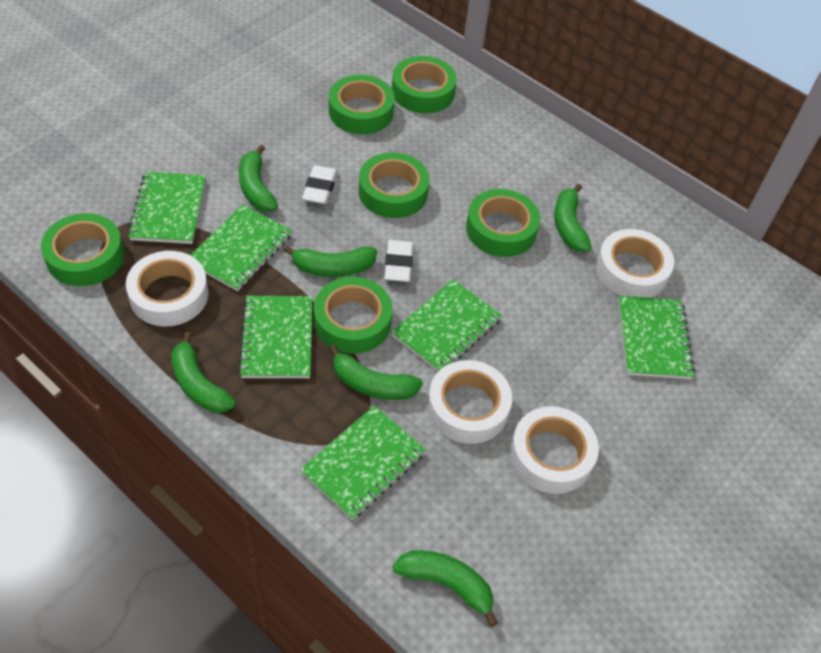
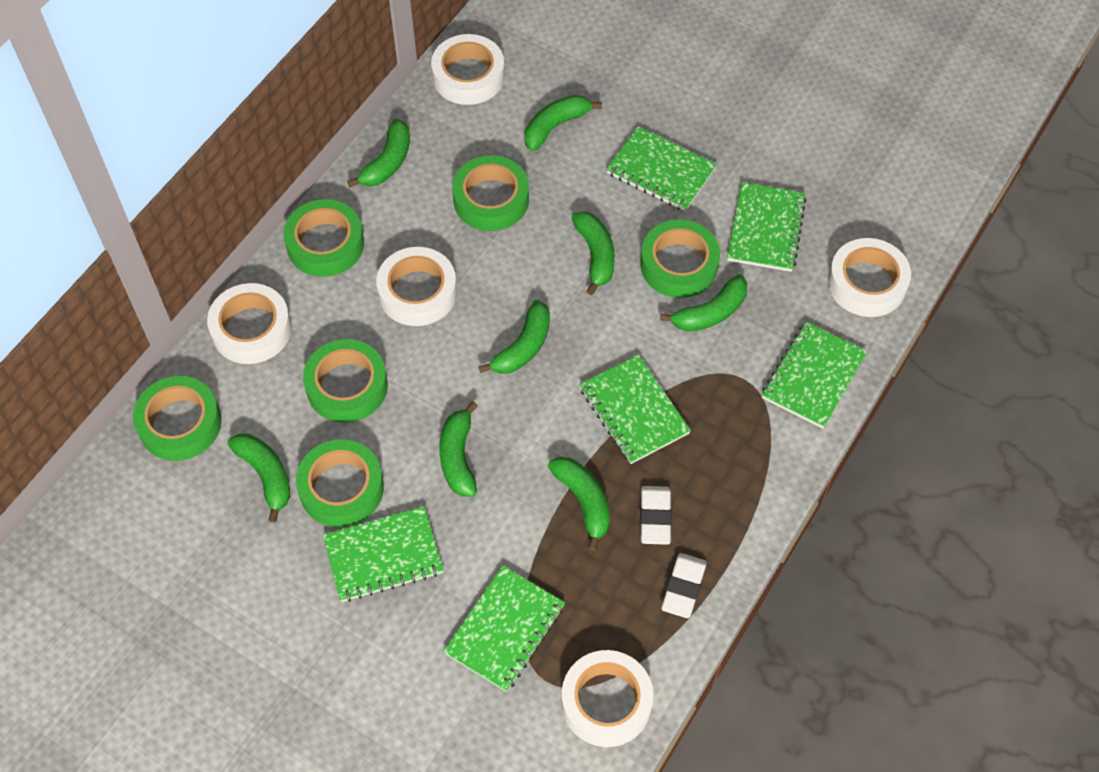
green banana: [171,332,236,413] [239,145,278,212] [283,245,377,277] [329,345,423,400] [393,550,498,627] [554,184,592,252] = 6 -> [228,434,290,523] [347,119,410,187] [439,401,478,497] [479,300,550,374] [525,95,602,151] [548,457,610,551] [572,212,615,295] [660,274,747,332] = 8
white tape: [126,251,209,326] [427,360,512,444] [510,406,599,494] [596,229,674,298] = 4 -> [207,283,292,364] [376,247,457,326] [431,34,505,105] [561,650,654,747] [828,238,911,317] = 5

